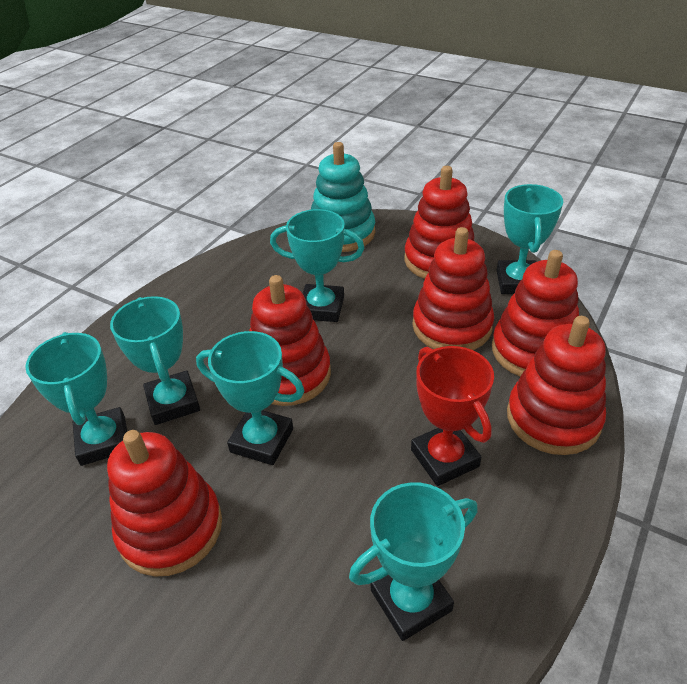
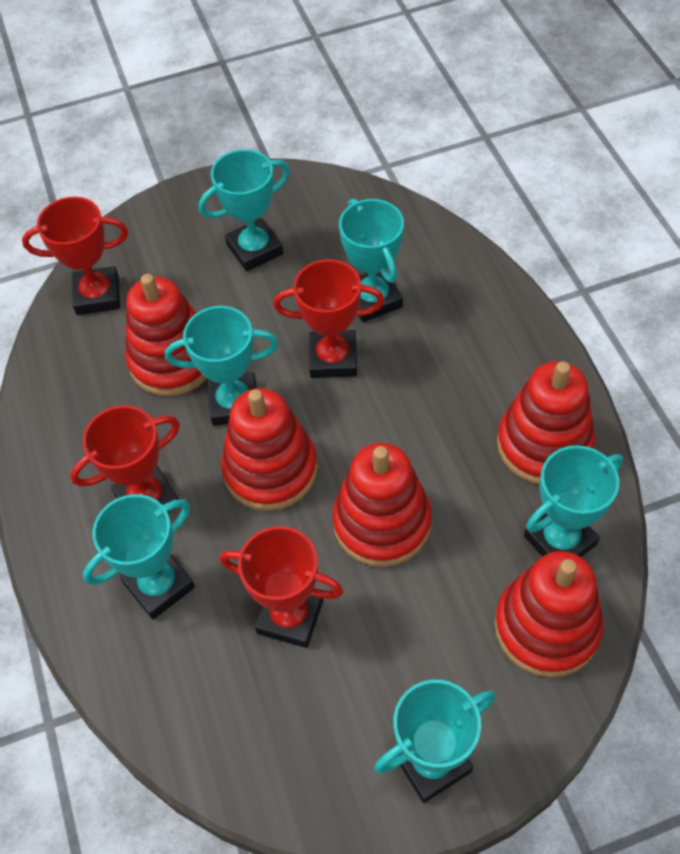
red stacking toy: [107,430,222,577] [249,275,331,406] [404,166,475,279] [412,227,494,350] [492,250,579,376] [507,316,606,455] = 6 -> [125,274,207,396] [221,388,318,511] [332,443,432,567] [494,551,603,678] [497,361,595,484] = 5
red trophy: [411,346,494,486] = 1 -> [22,197,128,315] [70,405,180,513] [220,526,344,648] [273,259,384,378] = 4
turquoise stacking toy: [311,142,375,252] = 1 -> none = 0

